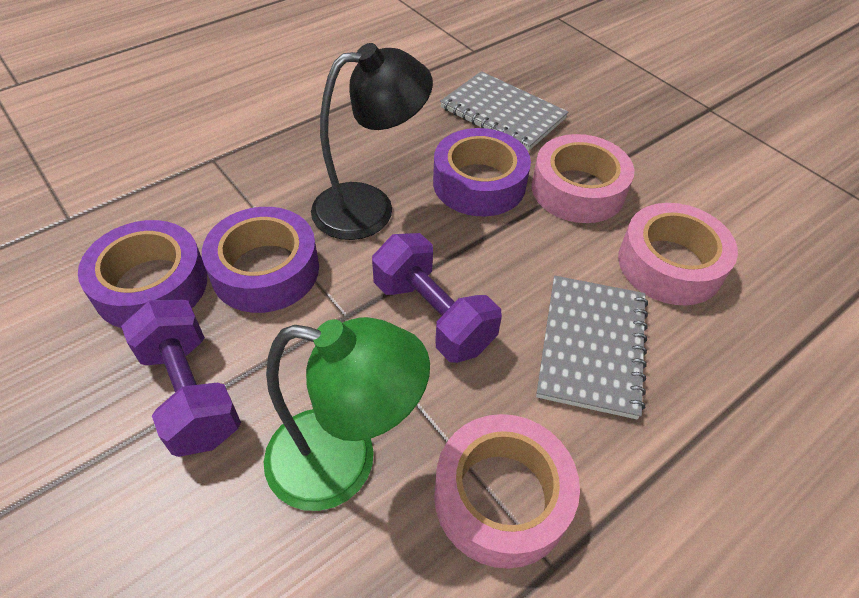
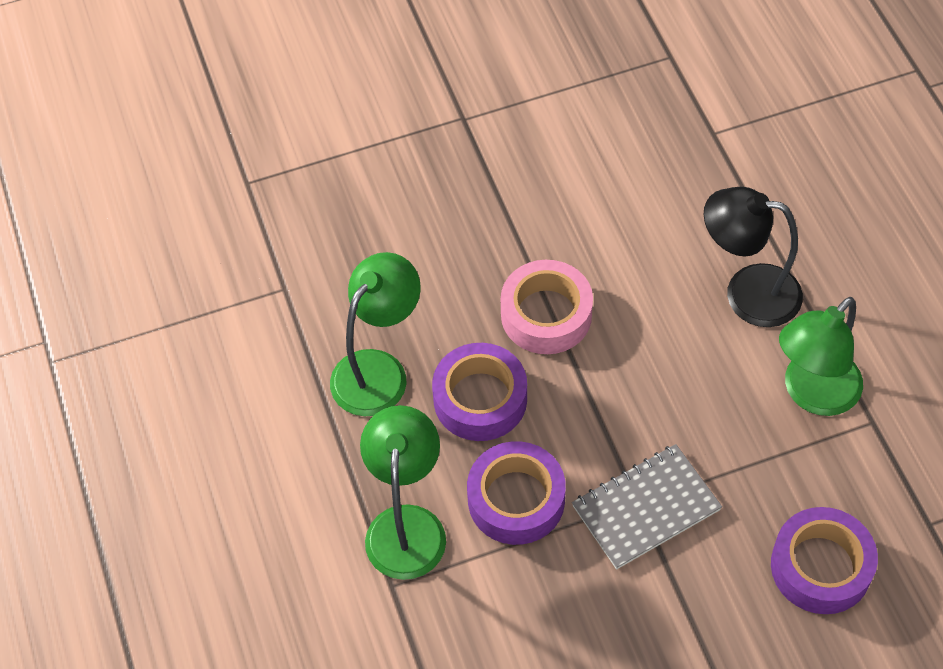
green lamp: [264,317,430,511] = 1 -> [330,252,421,416] [360,405,446,580] [779,297,863,416] = 3
grey notebook: [440,71,568,151] [536,276,648,419] = 2 -> [572,444,722,569] = 1
pink tape: [434,414,580,569] [532,134,634,223] [618,203,738,305] = 3 -> [501,260,593,354] = 1
purple dumbbell: [121,299,241,457] [372,233,502,363] = 2 -> none = 0

